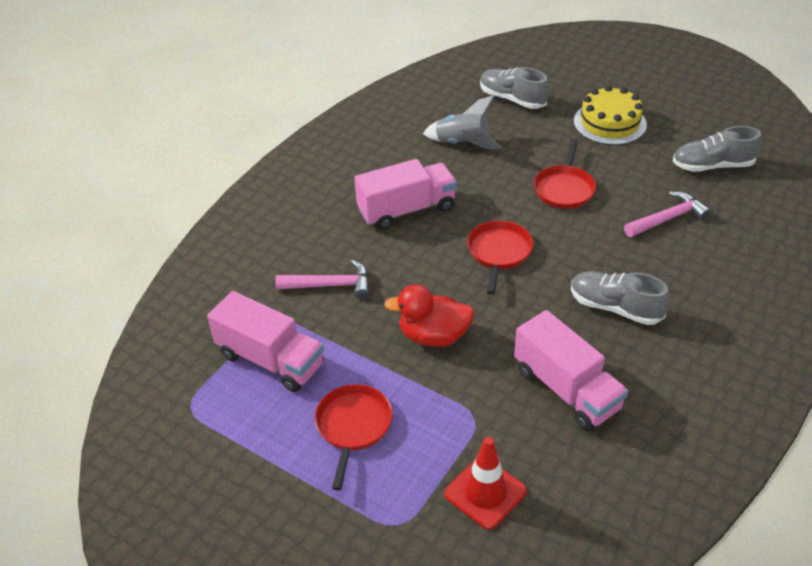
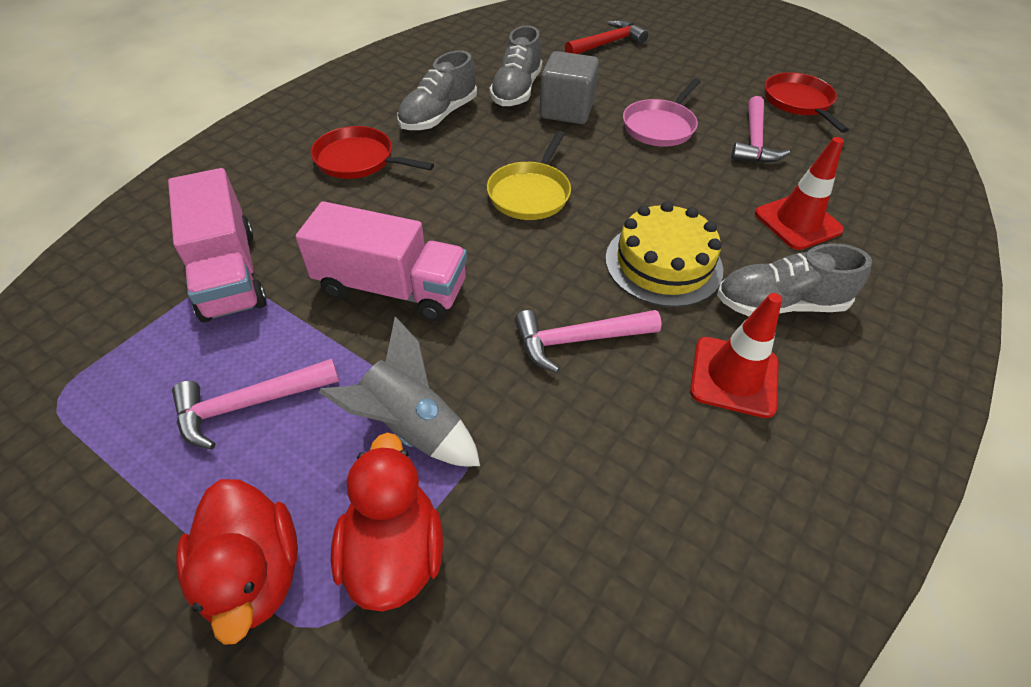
grey cube: none = 0 -> [539,51,599,124] = 1
pink hammer: [275,260,369,299] [624,191,711,237] = 2 -> [172,359,339,449] [515,310,662,373] [731,96,790,163] = 3
pink pan: none = 0 -> [623,78,701,147] = 1
pink truck: [207,291,324,392] [354,159,457,230] [514,310,628,431] = 3 -> [168,168,267,322] [295,201,467,321] = 2
red duck: [384,284,474,347] = 1 -> [176,479,298,645] [331,432,443,611] = 2
red hammer: none = 0 -> [565,20,648,54] = 1
red pan: [315,384,393,491] [467,220,533,294] [534,139,596,209] = 3 -> [311,126,434,179] [765,72,849,133] = 2
red traffic cone: [445,437,527,530] = 1 -> [690,293,782,418] [755,137,844,250] = 2
yellow pan: none = 0 -> [487,131,571,220] = 1

